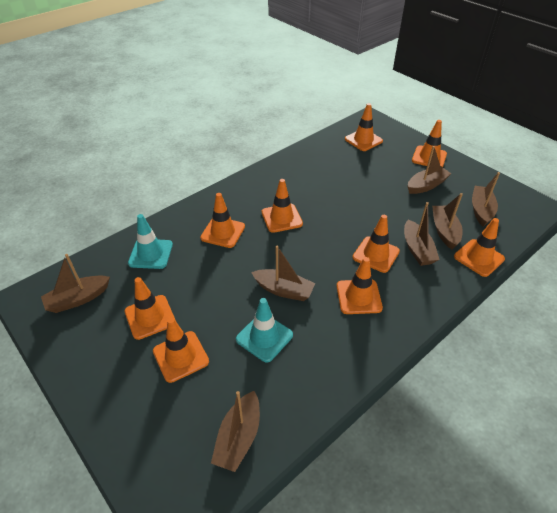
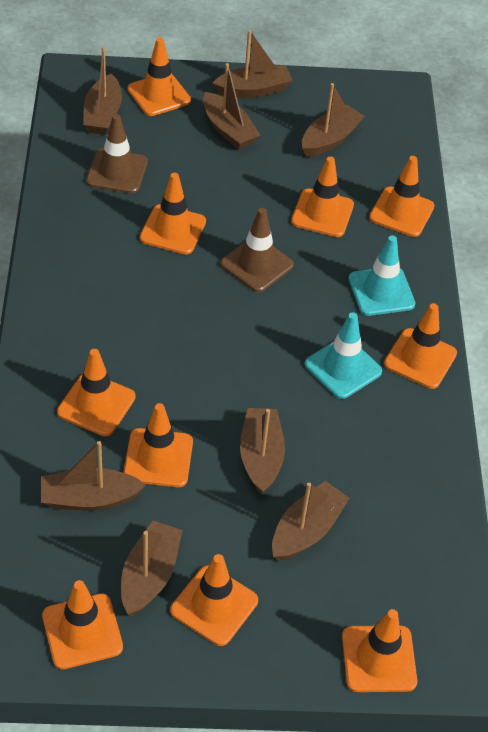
brown boat: [41,254,110,313] [211,391,260,472] [251,246,315,301] [404,202,440,266] [408,146,451,194] [432,193,463,249] [472,172,500,226] = 7 -> [41,441,146,511] [83,47,122,135] [121,521,182,616] [203,63,260,150] [213,30,293,98] [240,408,285,494] [272,481,349,561] [302,83,365,157] = 8
brown traffic cone: none = 0 -> [86,114,148,194] [221,208,294,292] = 2
orange traffic cone: [125,277,176,340] [153,317,209,383] [200,193,245,248] [262,179,303,233] [337,257,383,314] [345,103,383,151] [352,215,400,273] [412,120,447,167] [454,218,505,277] = 9 -> [42,580,123,669] [57,349,136,436] [124,403,193,487] [128,38,191,116] [140,173,206,255] [170,554,258,646] [291,157,354,237] [342,609,417,692] [369,156,435,237] [384,303,457,389] = 10

